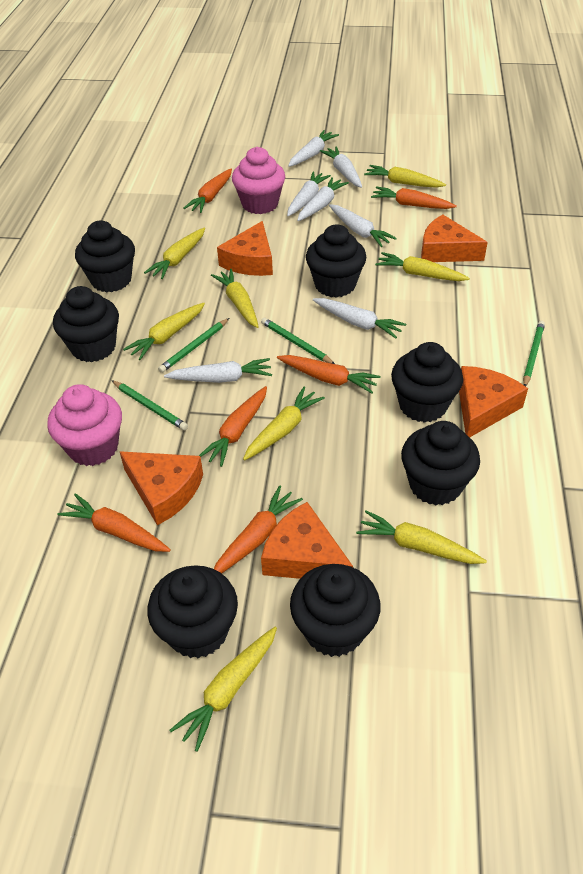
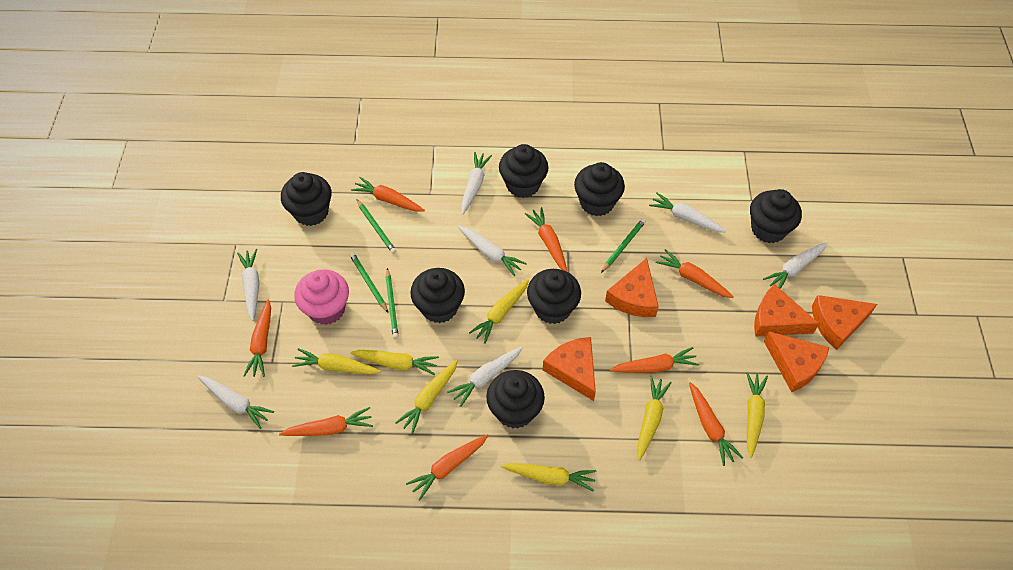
orange carrot: [58,493,171,552] [184,169,232,213] [199,386,267,467] [214,485,303,573] [277,355,381,394] [371,186,457,209] = 6 -> [243,299,271,377] [279,407,373,436] [351,177,425,212] [406,435,488,500] [525,207,567,272] [610,347,699,373] [656,249,733,298] [689,382,743,466] = 8
pink cupcake: [47,384,122,466] [232,147,285,214] = 2 -> [294,269,349,325] = 1
yellow carrot: [123,303,205,360] [144,228,205,279] [169,627,277,752] [211,269,259,328] [243,387,325,461] [356,510,487,564] [364,165,446,188] [375,252,470,281] = 8 -> [292,348,381,374] [350,350,439,375] [395,360,458,434] [469,279,529,344] [501,463,596,492] [637,376,672,460] [746,372,768,457] = 7

